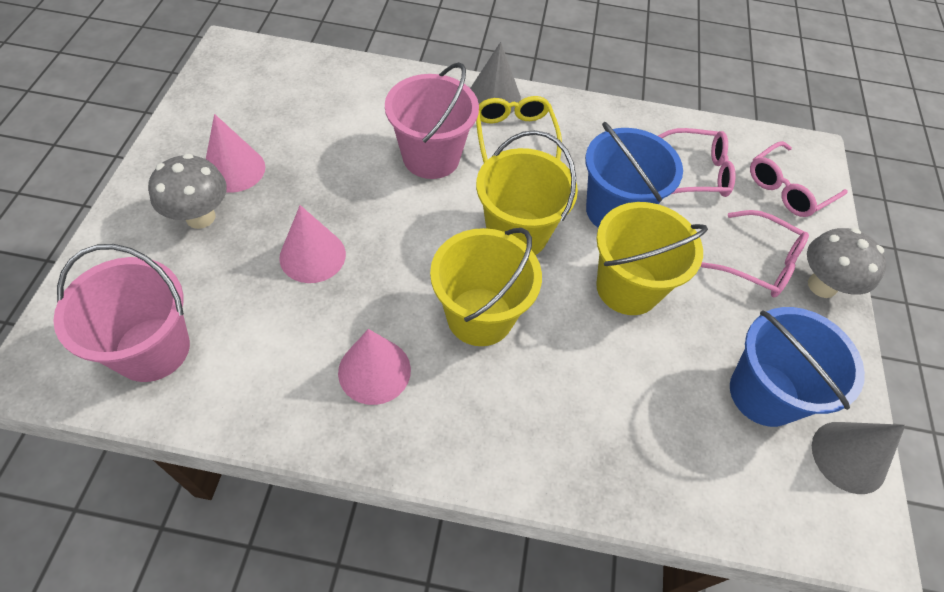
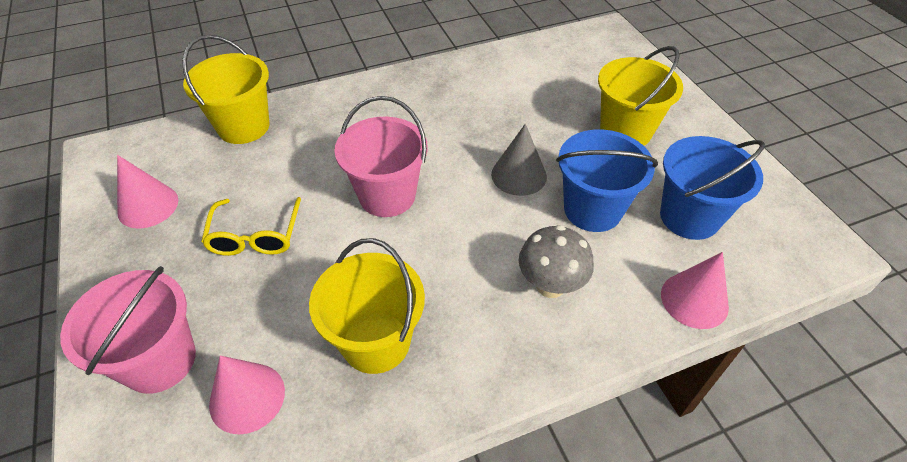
grey cone: [470,42,521,113] [812,422,906,494] = 2 -> [491,124,547,196] = 1
grey mushroom: [148,154,227,229] [807,228,886,298] = 2 -> [519,225,594,298] = 1
pink glasses: [658,128,735,197] [700,210,809,297] [750,141,848,217] = 3 -> none = 0

